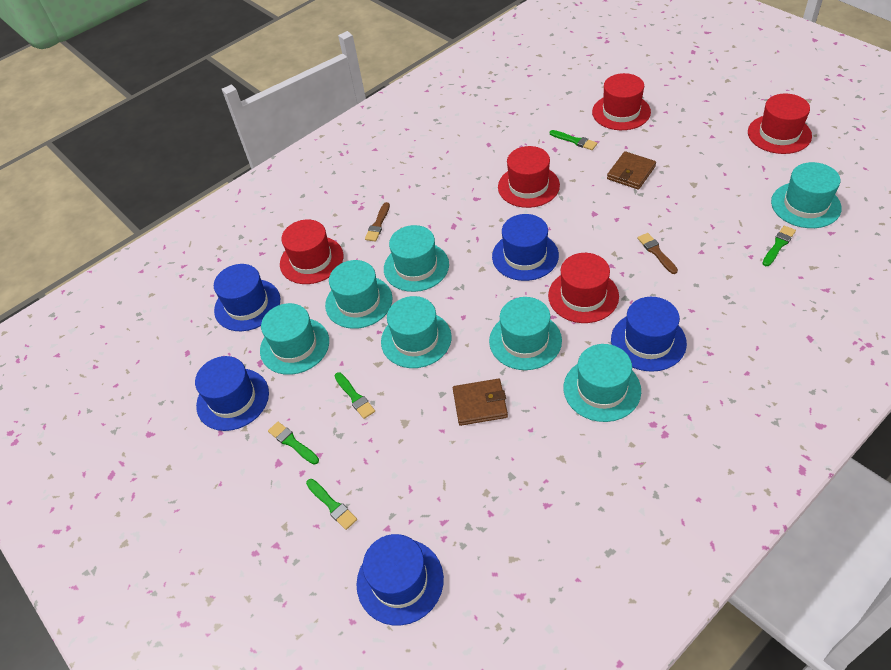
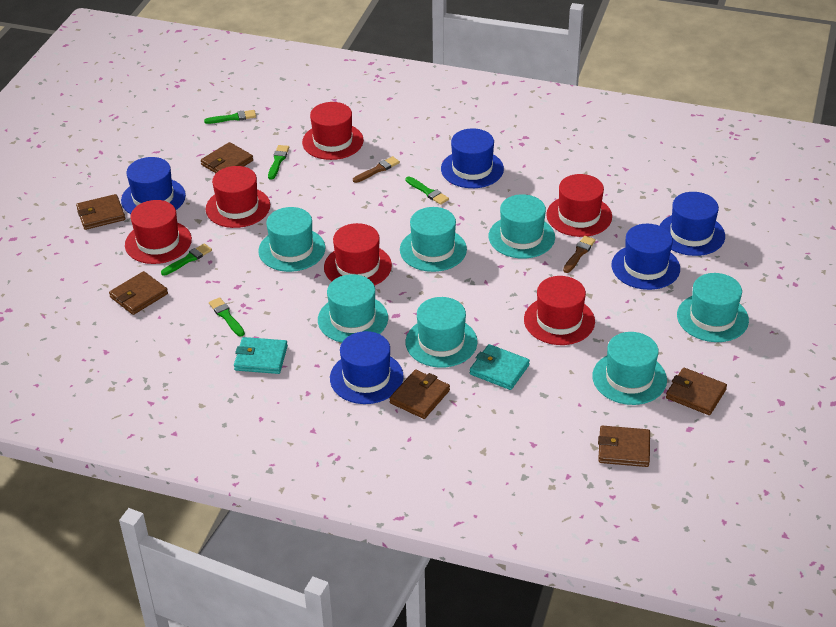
brown wallet: [453,379,508,426] [607,151,656,190] = 2 -> [76,194,125,230] [109,271,168,315] [201,142,253,173] [389,370,450,419] [598,426,650,467] [666,368,727,415] = 6
red hat: [280,219,343,284] [498,146,560,208] [548,253,619,323] [592,73,651,130] [748,93,812,154] = 5 -> [125,200,192,264] [205,166,270,228] [302,102,364,160] [324,223,392,286] [524,276,595,345] [546,174,612,237] = 6
turquoise wallet: none = 0 -> [234,337,288,374] [470,344,530,390] = 2

